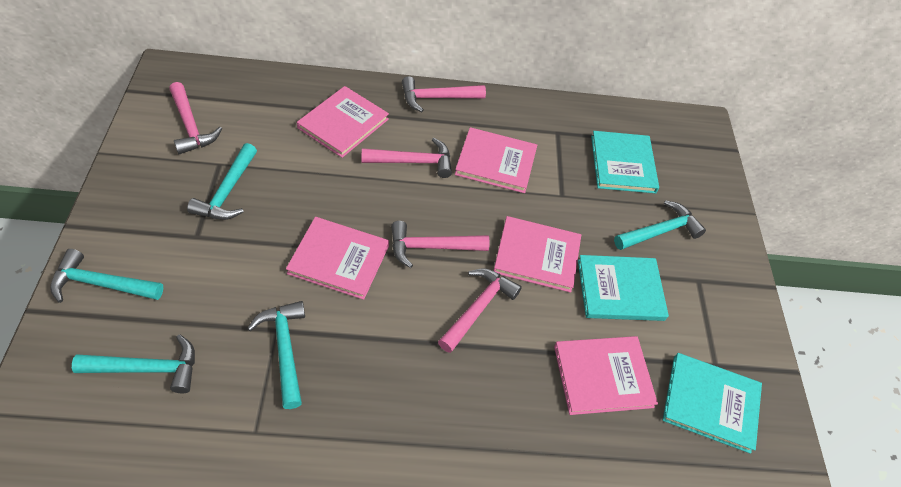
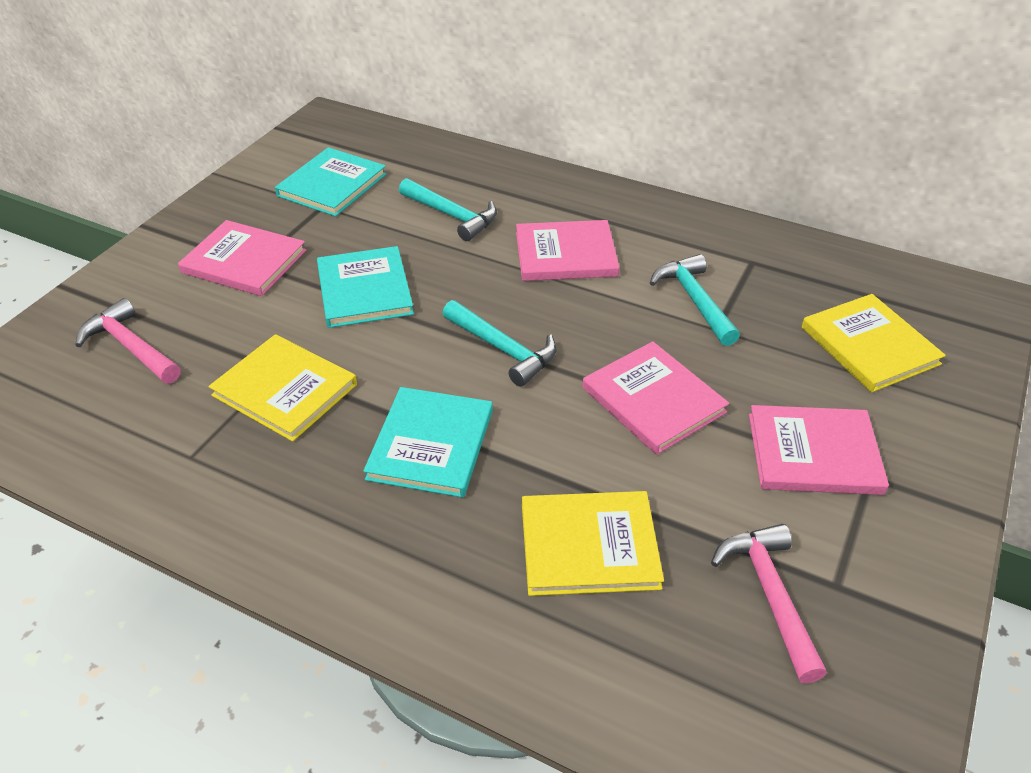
pink book: [286,217,389,300] [297,86,389,158] [455,127,537,193] [493,216,581,292] [554,336,658,415] = 5 -> [178,220,306,296] [516,220,619,281] [582,341,729,455] [749,405,889,495] = 4
pink hammer: [169,82,222,154] [362,138,452,178] [391,221,490,268] [402,76,486,112] [438,268,522,353] = 5 -> [75,298,181,383] [711,524,827,684] = 2
turquoise hammer: [50,249,163,303] [72,334,195,393] [187,143,257,220] [247,301,305,409] [614,200,706,250] = 5 -> [399,178,497,241] [442,300,557,387] [650,254,740,346] = 3
yellow book: none = 0 -> [209,334,357,442] [522,491,664,596] [802,294,946,393] = 3

